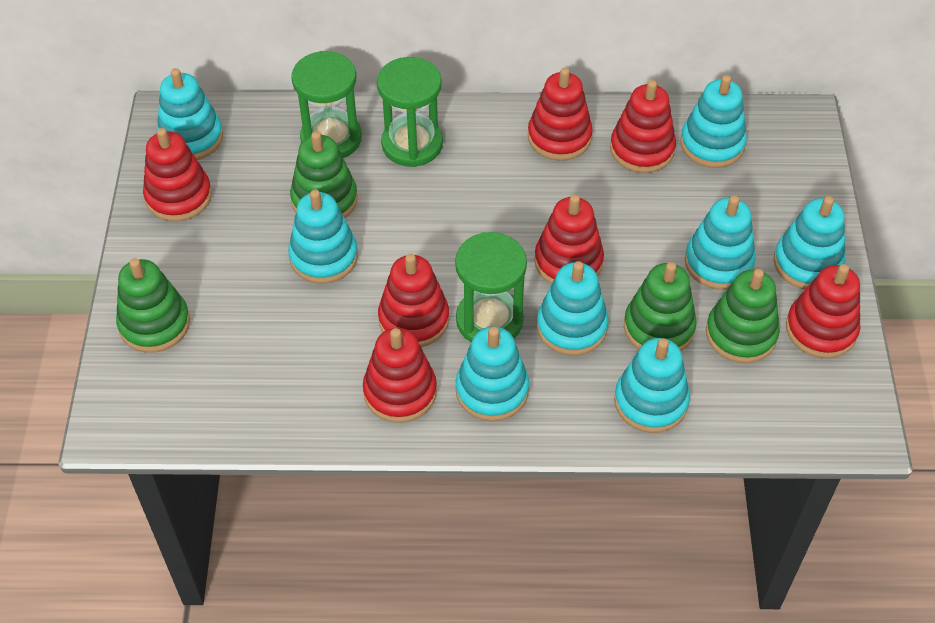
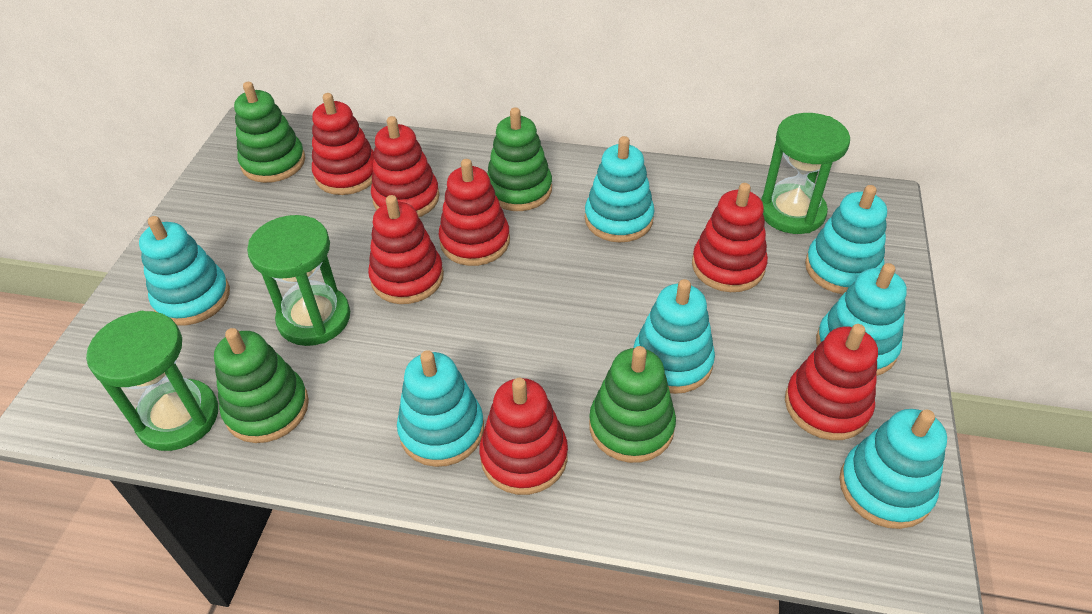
turquoise stacking toy: [157,68,223,160] [288,190,358,284] [456,326,529,421] [537,261,608,356] [614,338,690,433] [680,75,747,168] [685,195,756,289] [773,196,845,289] = 8 -> [139,216,230,325] [397,350,484,467] [585,136,654,243] [633,279,715,394] [805,185,887,294] [816,263,907,376] [839,409,947,529] = 7

